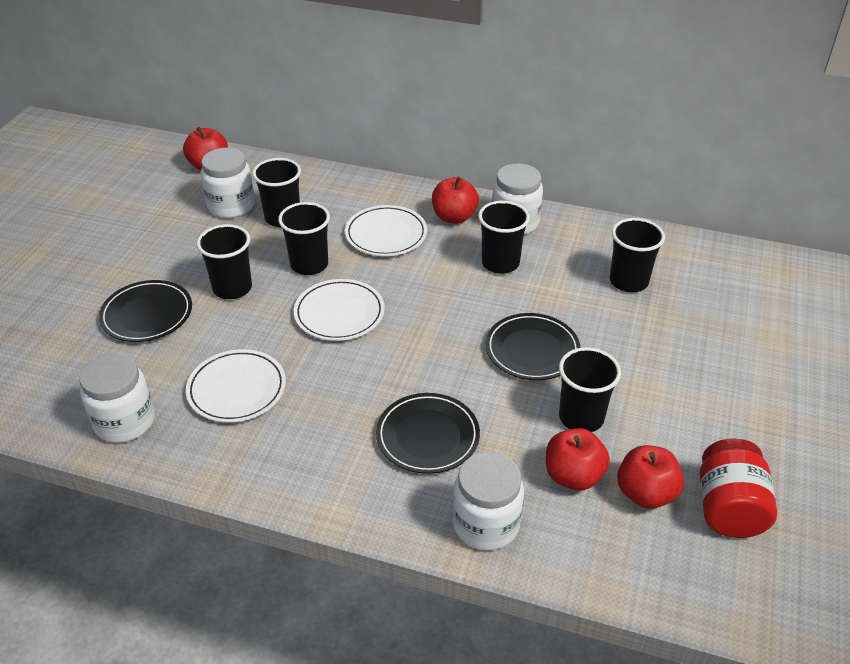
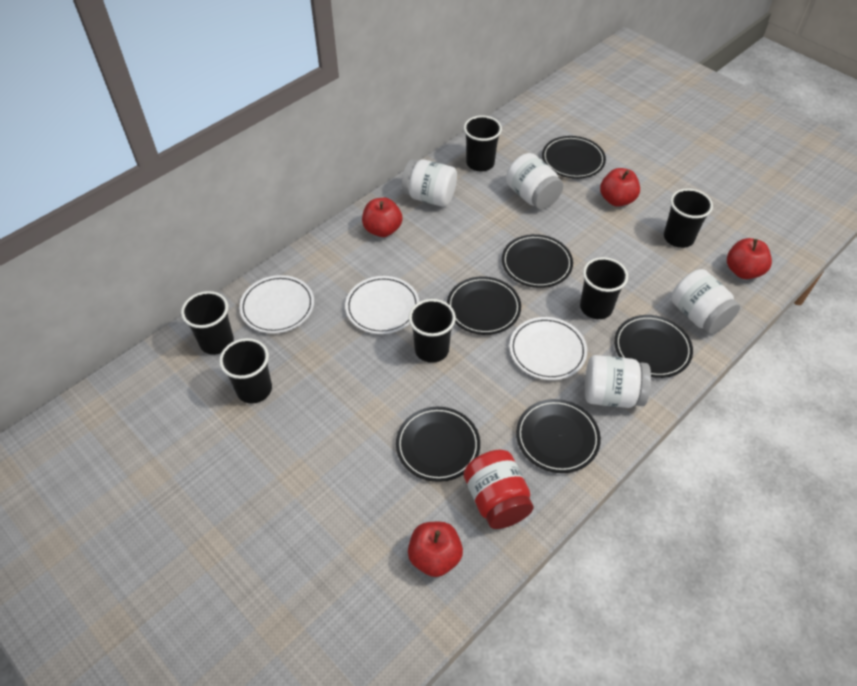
black plate: [99,280,192,342] [376,393,480,474] [486,313,581,380] = 3 -> [396,407,480,482] [447,276,521,335] [502,234,573,288] [516,399,601,473] [542,136,606,179] [614,315,693,378] = 6

